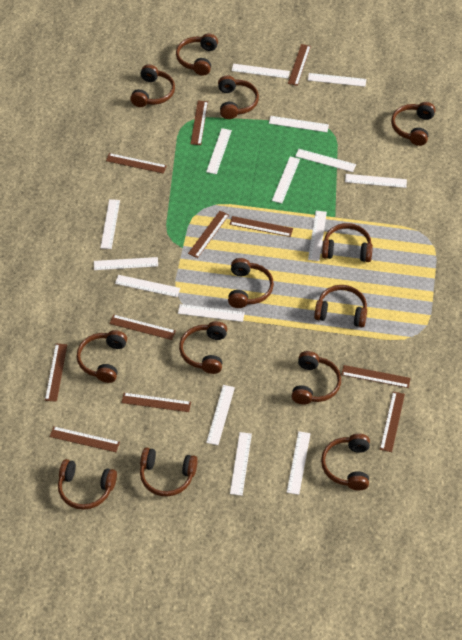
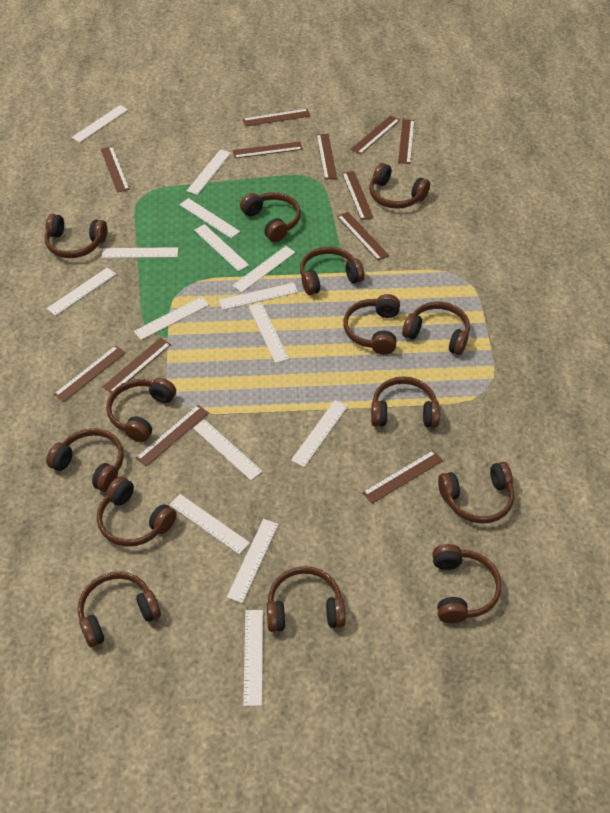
brown headphones: [58,459,117,510] [77,330,127,383] [130,64,175,107] [140,447,198,497] [176,33,218,76] [179,321,227,374] [218,75,259,119] [228,258,274,308] [292,351,341,405] [314,285,367,327] [321,434,370,490] [322,223,373,262] [391,102,435,146] = 13 -> [45,214,107,258] [46,428,124,492] [78,571,161,647] [97,477,177,547] [106,378,176,442] [240,192,301,242] [267,566,345,632] [300,246,364,295] [343,294,400,355] [369,163,430,209] [371,376,440,428] [402,301,470,355] [432,544,501,623] [438,462,514,524] = 14
brown ruler: [45,344,67,402] [50,426,120,452] [106,153,167,174] [109,314,176,340] [121,393,191,412] [188,211,229,258] [190,101,208,145] [230,216,293,237] [288,44,311,86] [341,365,410,388] [380,392,405,452] = 11 -> [54,345,126,402] [101,146,130,193] [102,337,171,393] [136,405,209,467] [233,141,303,158] [243,109,310,127] [316,134,337,180] [337,212,389,261] [342,171,374,220] [351,115,400,154] [362,450,443,504] [398,119,415,164] = 12

